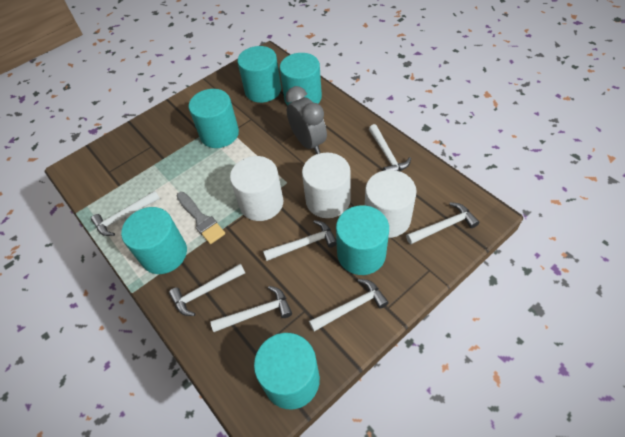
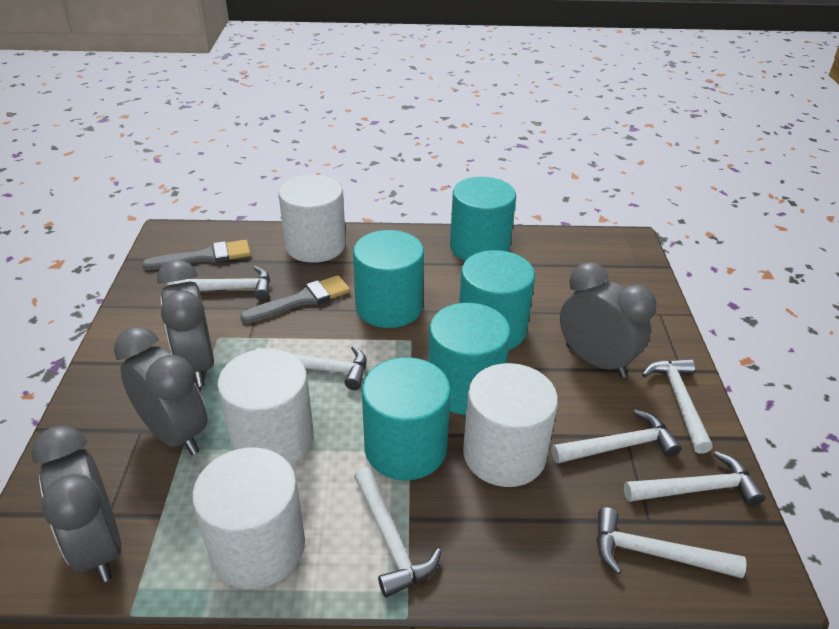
grey brush: [177,192,225,244] = 1 -> [142,240,251,270] [240,275,350,323] = 2
grey clock: [285,86,327,154] = 1 -> [31,425,121,582] [114,327,207,455] [157,260,214,387] [560,262,656,378] = 4
turquoise cylinder: [121,207,187,274] [189,89,239,148] [237,46,281,103] [254,333,320,409] [280,53,322,105] [336,205,389,275] = 6 -> [353,230,424,328] [362,357,451,480] [428,303,511,415] [450,177,516,261] [459,250,535,350] = 5
white cylinder: [230,156,283,221] [302,153,351,218] [365,170,417,238] = 3 -> [192,447,305,589] [217,348,314,465] [279,175,346,263] [463,363,558,487] = 4

